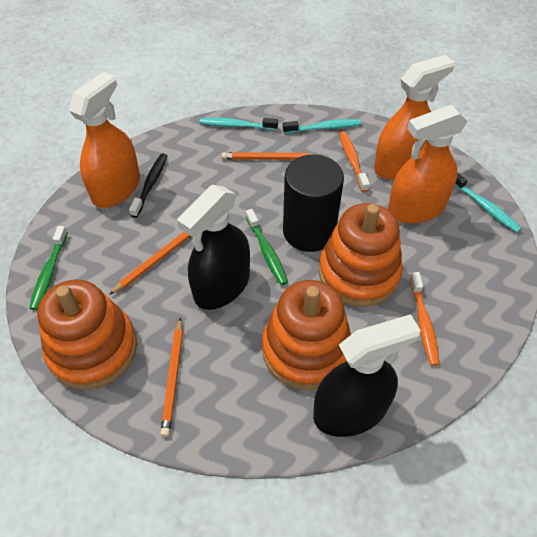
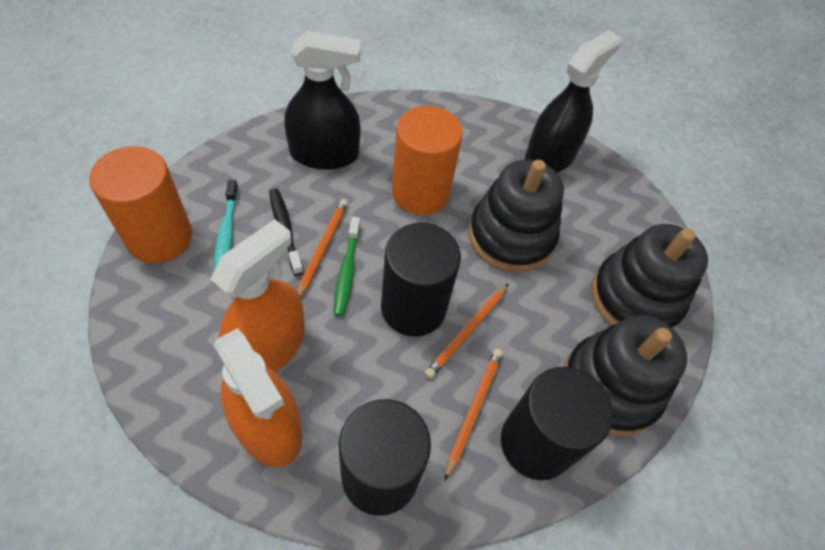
black cylinder: [283,155,344,252] = 1 -> [339,399,431,516] [381,223,461,337] [501,367,613,480] = 3
black stacking toy: none = 0 -> [469,160,564,273] [563,315,687,436] [592,224,708,329] = 3
green toothbrush: [29,226,68,310] [246,209,288,285] = 2 -> [333,217,361,316] = 1
orange cylinder: none = 0 -> [89,146,192,263] [392,106,463,215] = 2
orange spray bottle: [69,72,140,208] [374,55,455,180] [388,105,468,224] = 3 -> [210,219,305,372] [214,328,302,467] = 2
orange stacking toy: [37,279,137,389] [262,280,351,390] [319,203,403,307] = 3 -> none = 0
orange toothbrush: [339,131,370,192] [410,272,439,366] = 2 -> none = 0
turquoise toothbrush: [200,118,278,130] [283,119,361,134] [455,173,522,233] = 3 -> [214,179,239,271] = 1

